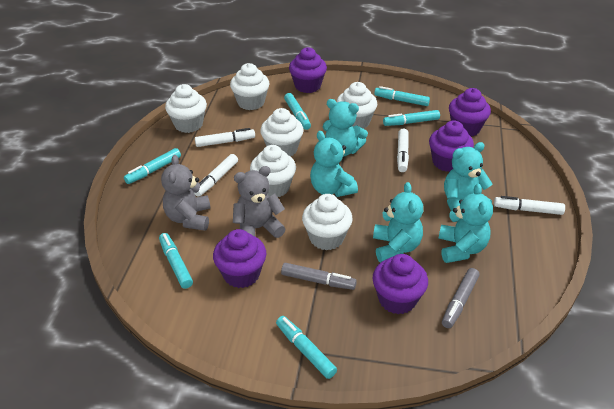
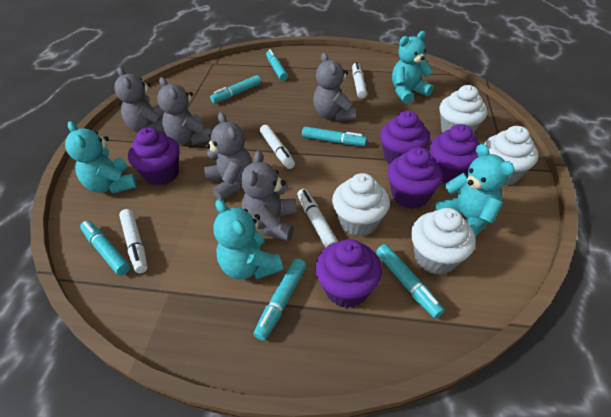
grey marker: [281,263,357,290] [442,268,480,328] = 2 -> none = 0
grey teddy bear: [161,155,210,231] [233,166,286,238] = 2 -> [114,67,165,132] [157,77,211,145] [204,112,253,200] [241,150,297,241] [313,53,356,121] = 5
turquoise teddy bear: [310,131,358,197] [323,99,368,157] [373,182,423,263] [438,184,493,263] [444,142,492,211] = 5 -> [65,121,137,194] [213,199,283,280] [392,31,433,104] [435,144,515,237] = 4
white cupcake: [165,84,207,133] [230,63,269,110] [250,145,296,197] [260,108,304,157] [302,194,353,250] [337,82,377,129] = 6 -> [332,173,390,237] [411,208,476,275] [440,85,488,134] [484,126,538,186] = 4

